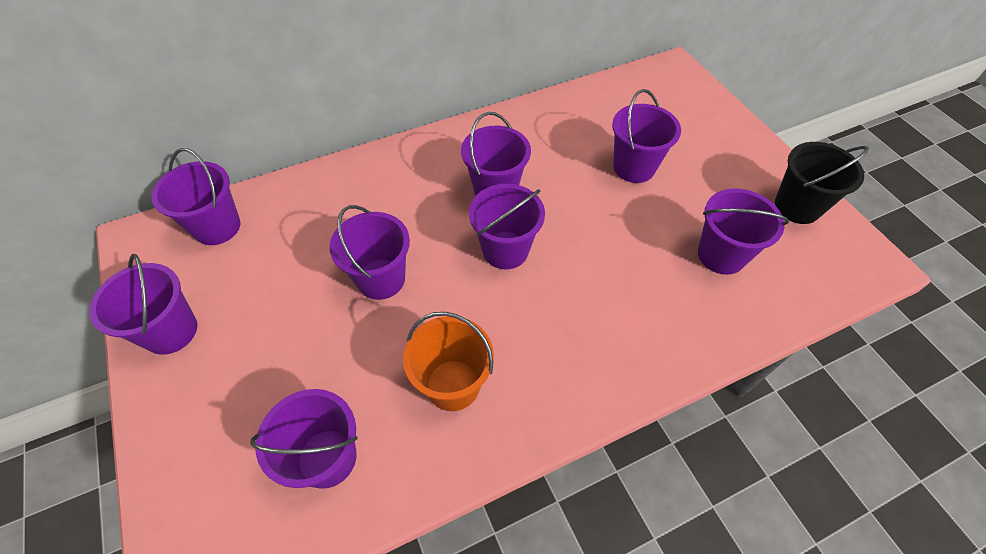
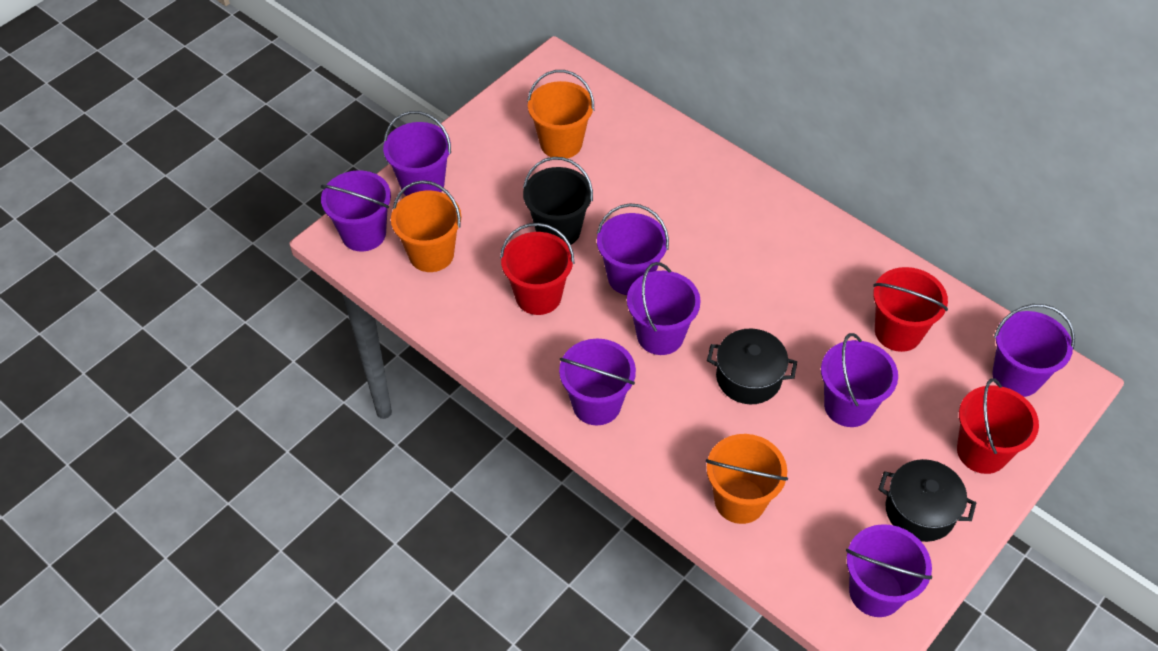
black pot: none = 0 -> [707,329,797,404] [878,459,976,542] = 2
orange bucket: [403,312,494,411] = 1 -> [391,180,461,272] [527,70,594,158] [706,434,788,524] = 3
red bucket: none = 0 -> [500,223,574,315] [873,267,948,352] [957,378,1039,474] = 3

